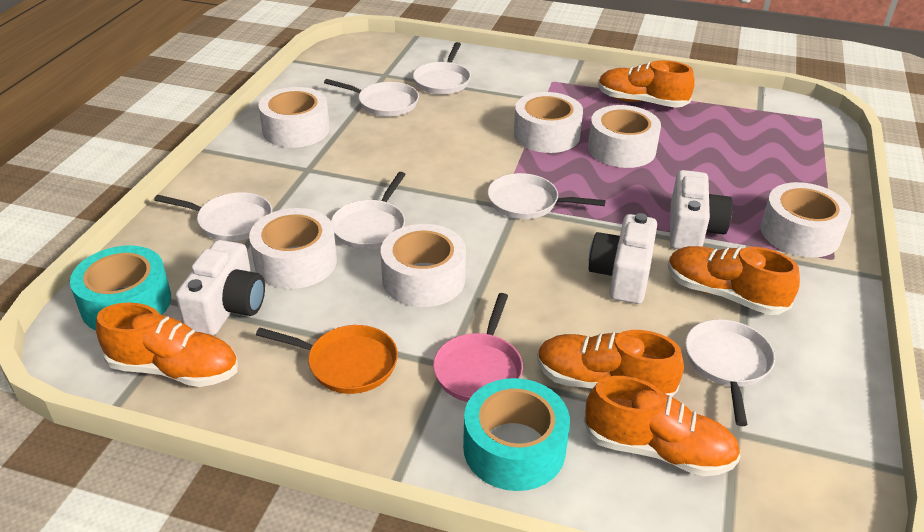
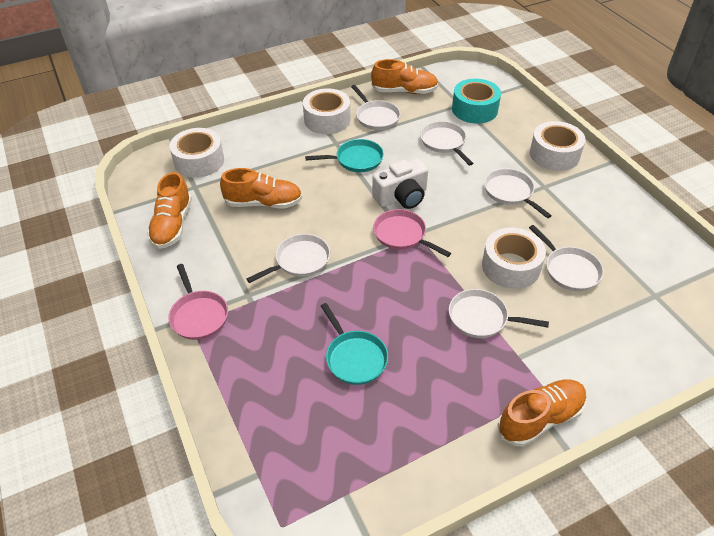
orange pan: [256,325,398,394] = 1 -> none = 0
orange shoe: [96,302,238,387] [537,330,684,397] [584,376,741,476] [598,60,695,108] [668,246,800,315] = 5 -> [147,172,192,249] [220,168,302,208] [371,59,439,94] [497,380,587,447] = 4
pink pan: [433,293,523,402] = 1 -> [168,264,228,340] [373,209,451,257] = 2
turquoise pan: none = 0 -> [305,139,384,172] [321,303,388,385] = 2
turquoise tape: [70,245,171,330] [463,378,570,491] = 2 -> [452,79,501,124] = 1
white camera: [176,240,265,336] [589,213,657,304] [670,170,733,249] = 3 -> [372,158,428,209] = 1
white tape: [249,208,337,289] [259,87,330,148] [381,224,466,307] [514,92,583,153] [588,105,661,168] [761,182,851,258] = 6 -> [169,128,224,178] [303,89,350,134] [482,227,546,289] [530,121,586,171] = 4

